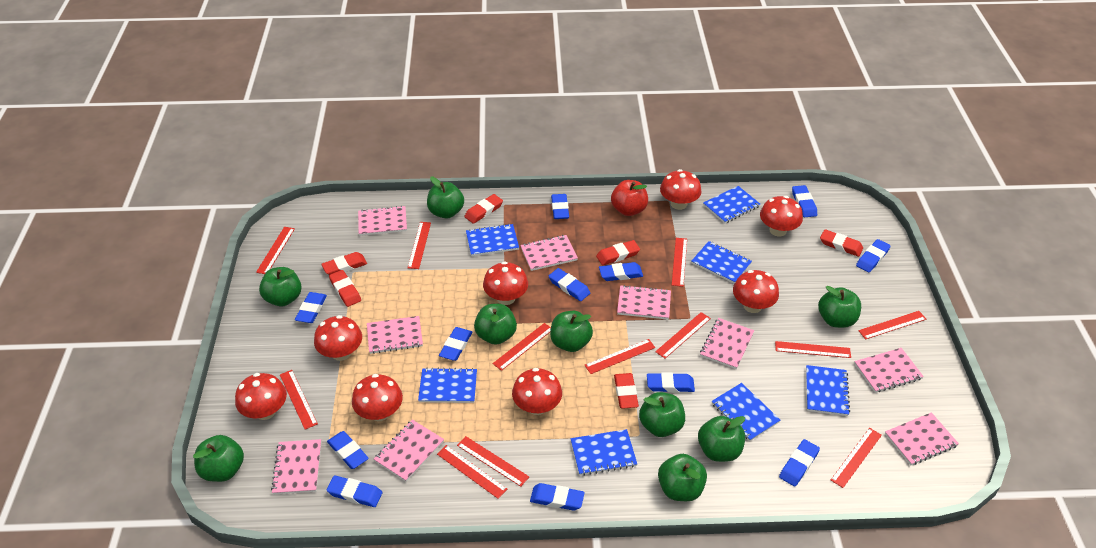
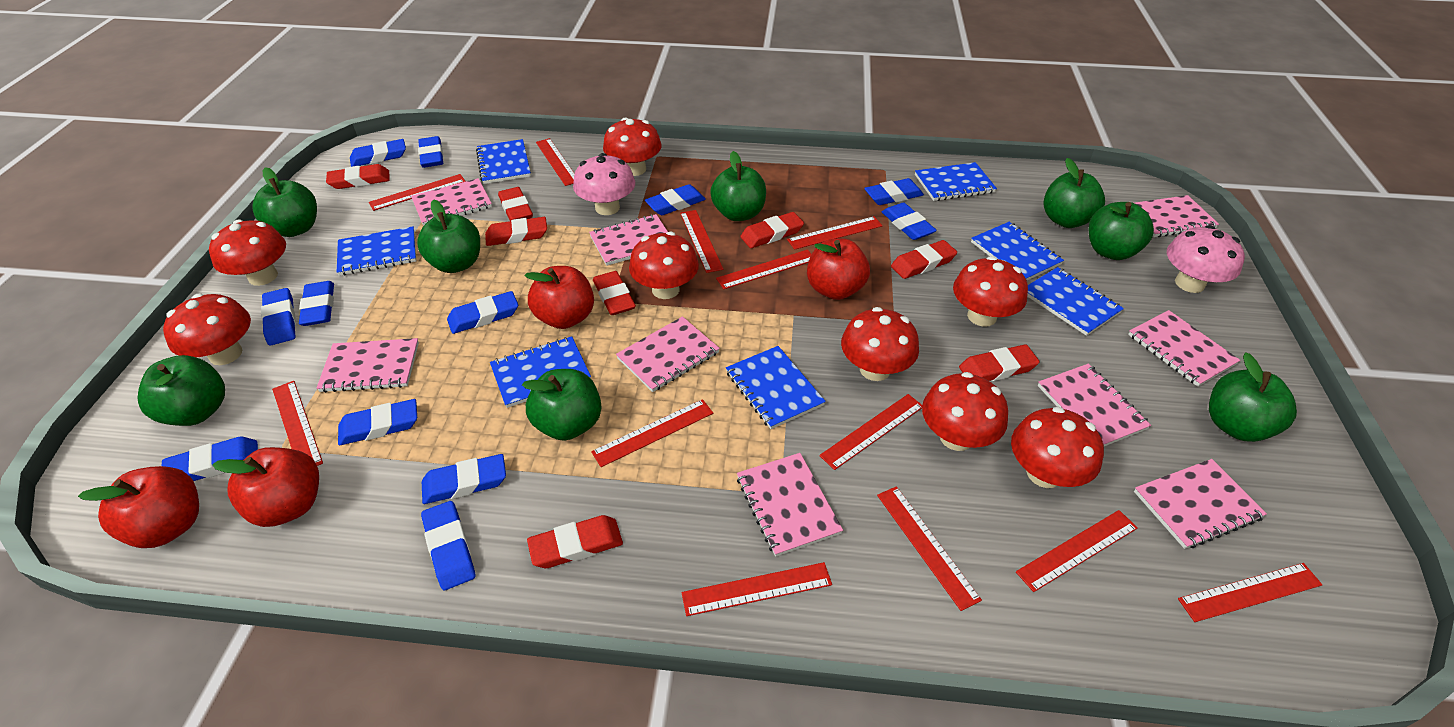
green apple: [193,435,244,482] [259,267,302,306] [427,177,464,218] [474,304,517,345] [550,311,593,352] [639,392,685,437] [658,454,707,501] [698,416,745,462] [818,286,861,328] = 9 -> [138,355,225,426] [253,167,317,237] [417,199,480,273] [522,369,602,441] [710,151,766,221] [1043,158,1105,228] [1088,202,1154,260] [1209,352,1297,442] = 8
pink mushroom: none = 0 -> [573,153,635,215] [1167,225,1245,293] = 2
red apple: [611,180,648,216] = 1 -> [78,466,199,548] [212,447,319,527] [524,266,594,329] [807,239,870,300] = 4
red eraser: [321,252,367,275] [329,270,361,307] [464,194,503,224] [596,240,640,265] [614,373,639,409] [820,229,863,257] = 6 -> [326,164,389,189] [485,217,547,246] [498,187,533,221] [527,515,623,568] [593,271,636,315] [740,212,804,248] [891,240,957,279] [959,344,1040,381] = 8

